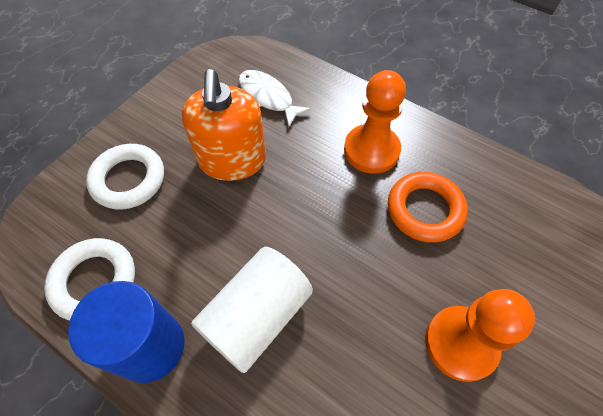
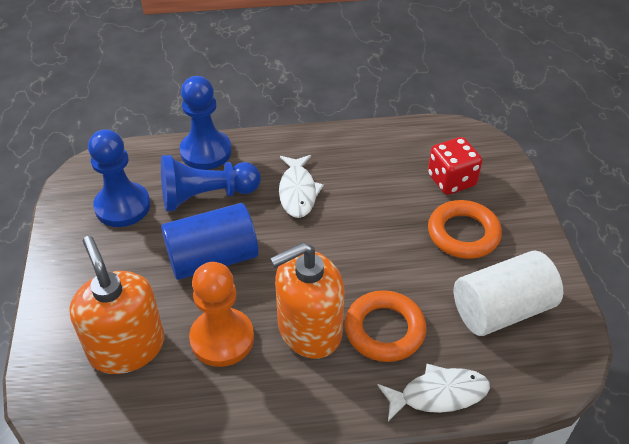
blue pawn: none = 0 -> [88,129,150,227] [161,155,261,211] [180,76,232,170] = 3
orange pawn: [344,70,406,174] [425,289,535,382] = 2 -> [189,262,254,367] = 1
orange ring: [388,172,468,243] = 1 -> [345,290,426,362] [428,200,502,259] = 2
orange soap dispenser: [182,69,266,181] = 1 -> [69,236,165,374] [270,242,345,359] = 2
red dice: none = 0 -> [428,137,482,195] = 1
white fish: [239,70,312,127] = 1 -> [279,155,324,218] [377,364,490,422] = 2
white ring: [44,238,135,320] [86,144,164,210] = 2 -> none = 0

